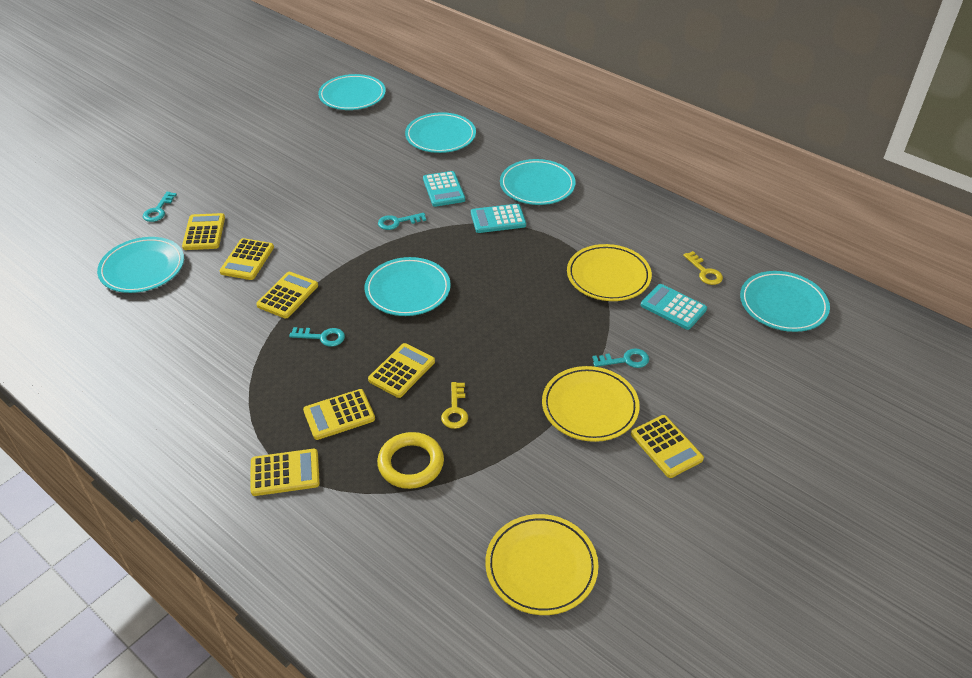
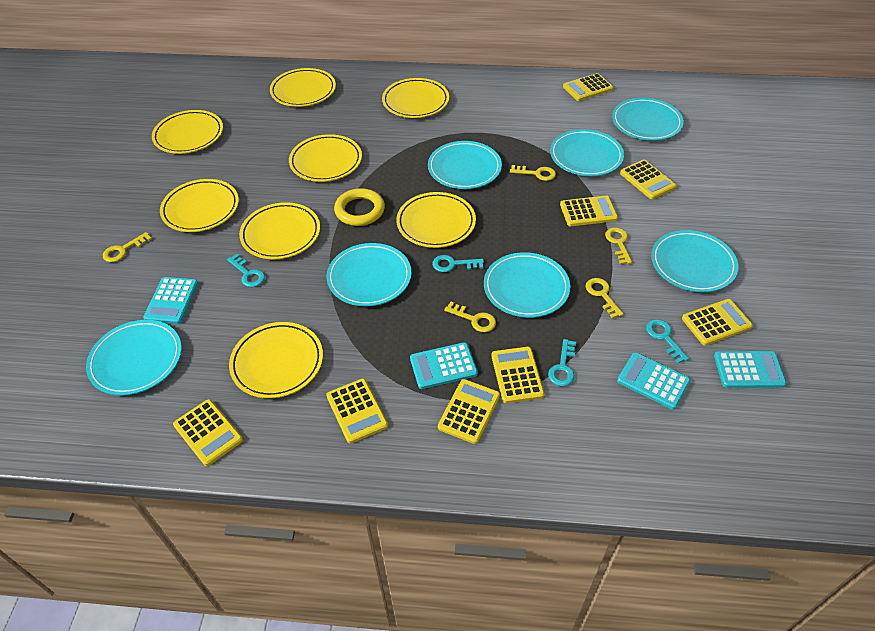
turquoise calculator: [423,171,465,207] [471,204,526,233] [641,284,707,330] = 3 -> [143,277,198,324] [410,342,478,389] [617,352,691,410] [714,351,786,388] = 4
turquoise plate: [97,237,184,293] [318,74,386,110] [365,257,451,316] [405,112,476,153] [500,159,576,205] [740,271,830,332] = 6 -> [86,320,182,396] [327,243,412,306] [428,141,502,189] [484,252,570,318] [550,129,624,176] [612,98,684,141] [651,230,738,292] = 7
yellow calculator: [182,213,225,250] [219,238,274,280] [250,449,320,496] [256,272,318,319] [303,389,375,440] [368,343,435,398] [631,415,704,478] = 7 -> [173,399,243,466] [326,379,388,444] [438,379,500,444] [491,347,544,403] [560,196,618,226] [563,73,613,101] [620,160,677,199] [682,299,753,346] = 8
yellow key: [441,382,468,429] [683,251,723,285] = 2 -> [103,232,152,262] [444,302,496,332] [510,165,556,181] [585,278,623,319] [605,227,632,264] = 5
yellow plate: [485,514,598,615] [542,366,640,442] [567,244,652,301] = 3 -> [152,110,223,154] [160,179,239,232] [229,322,323,398] [239,202,320,259] [270,68,336,107] [289,134,362,182] [382,78,449,118] [396,192,476,248] = 8

